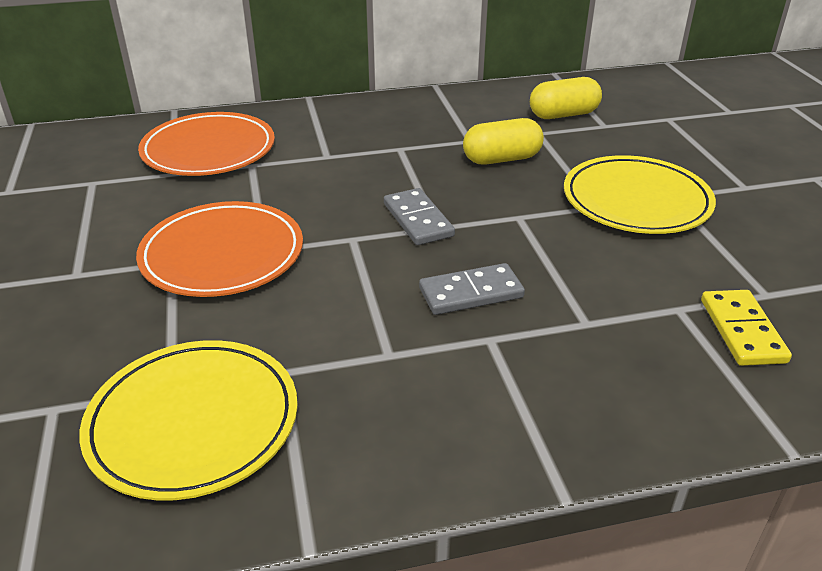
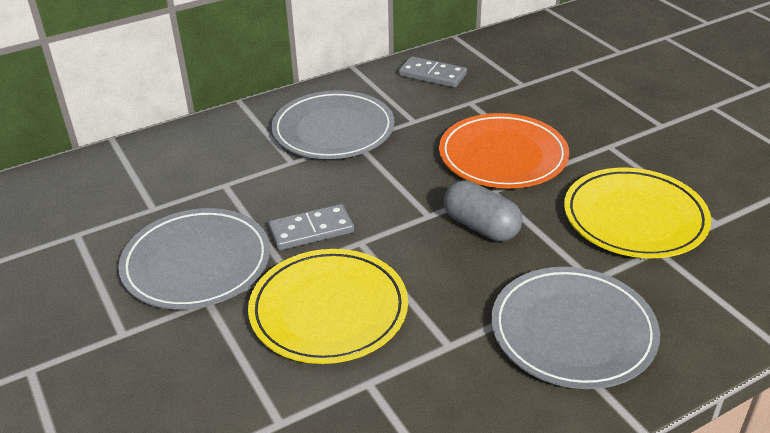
grey capsule: none = 0 -> [444,180,523,242] = 1
grey plate: none = 0 -> [119,208,270,310] [271,90,395,159] [491,267,660,389] = 3
orange plate: [136,201,303,297] [138,112,275,176] = 2 -> [439,113,569,188] = 1
yellow capsule: [463,118,544,164] [530,77,602,119] = 2 -> none = 0
yellow domino: [701,290,792,366] = 1 -> none = 0

